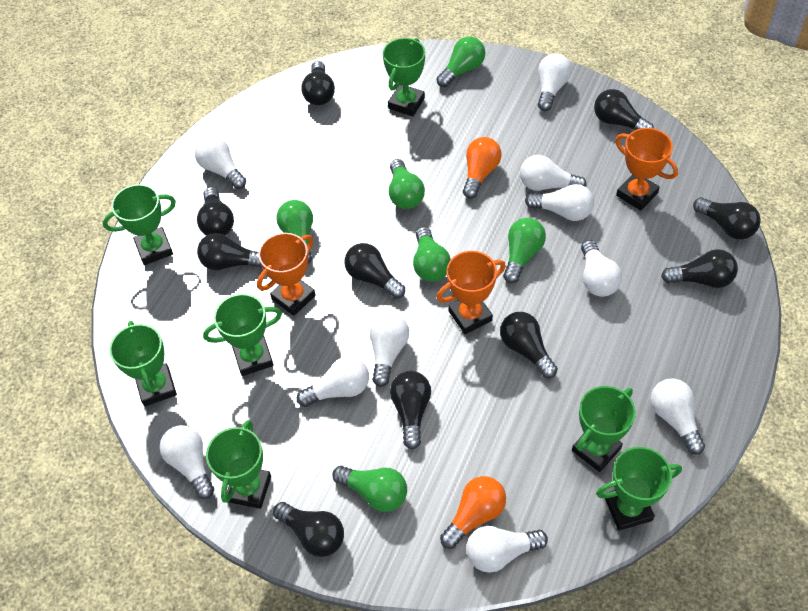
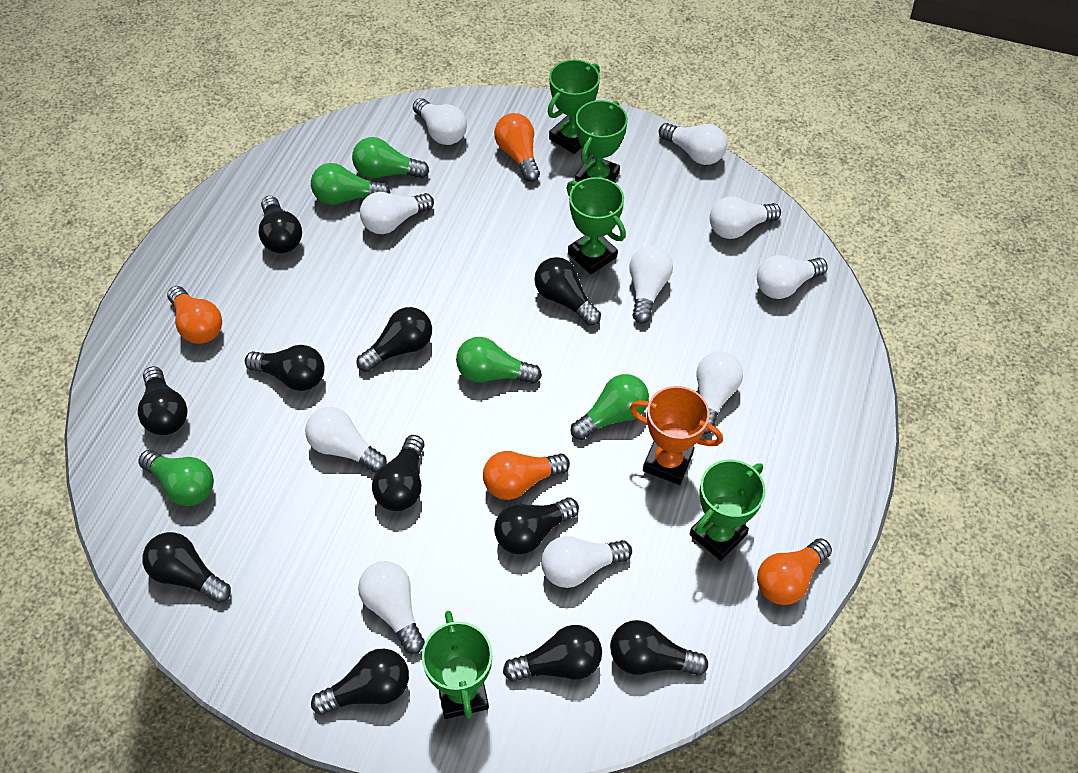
black light bulb: [197,187,234,236] [197,233,262,270] [273,502,344,557] [301,61,335,105] [344,243,405,299] [390,371,431,449] [500,312,558,378] [594,89,654,130] [661,249,738,288] [693,197,761,240] = 10 -> [138,366,188,435] [142,532,231,603] [245,345,325,391] [259,196,302,253] [311,648,409,715] [357,307,432,372] [372,435,424,511] [494,498,579,554] [503,625,602,682] [534,257,601,326] [610,620,708,676] = 11
green light bulb: [276,200,313,264] [332,466,407,512] [389,159,425,209] [413,227,451,282] [437,36,485,87] [503,218,546,284] = 6 -> [138,450,214,506] [311,163,391,205] [352,137,429,178] [456,337,542,384] [571,374,649,440] = 5
green trophy: [103,184,176,265] [109,321,177,406] [203,294,282,376] [206,420,271,509] [383,38,425,116] [572,386,636,472] [596,447,682,531] = 7 -> [422,611,492,719] [548,59,600,154] [567,177,626,275] [575,100,628,182] [689,460,766,561] = 5
orange light bulb: [440,476,506,549] [463,137,501,199] = 2 -> [167,286,222,344] [483,451,570,500] [494,113,540,182] [757,538,832,605] = 4
orange trophy: [257,233,316,316] [437,251,506,334] [615,128,678,210] = 3 -> [630,386,723,485] = 1

